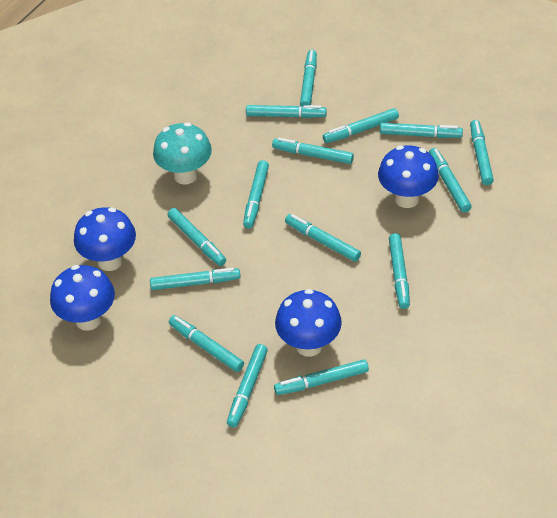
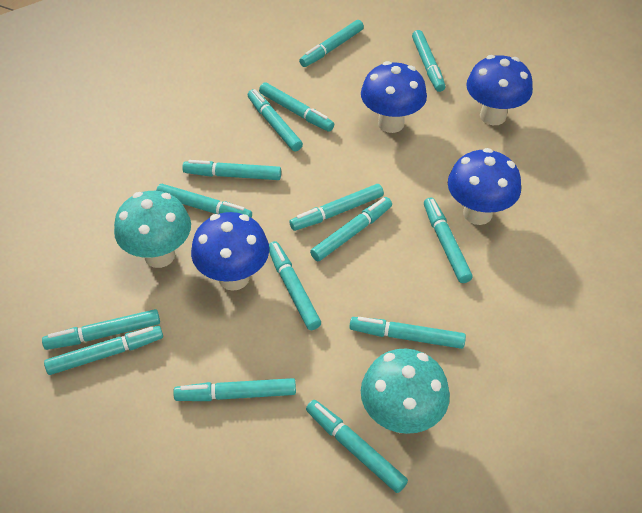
turquoise mushroom: [153,122,212,185] = 1 -> [114,191,191,268] [361,348,450,434] = 2

